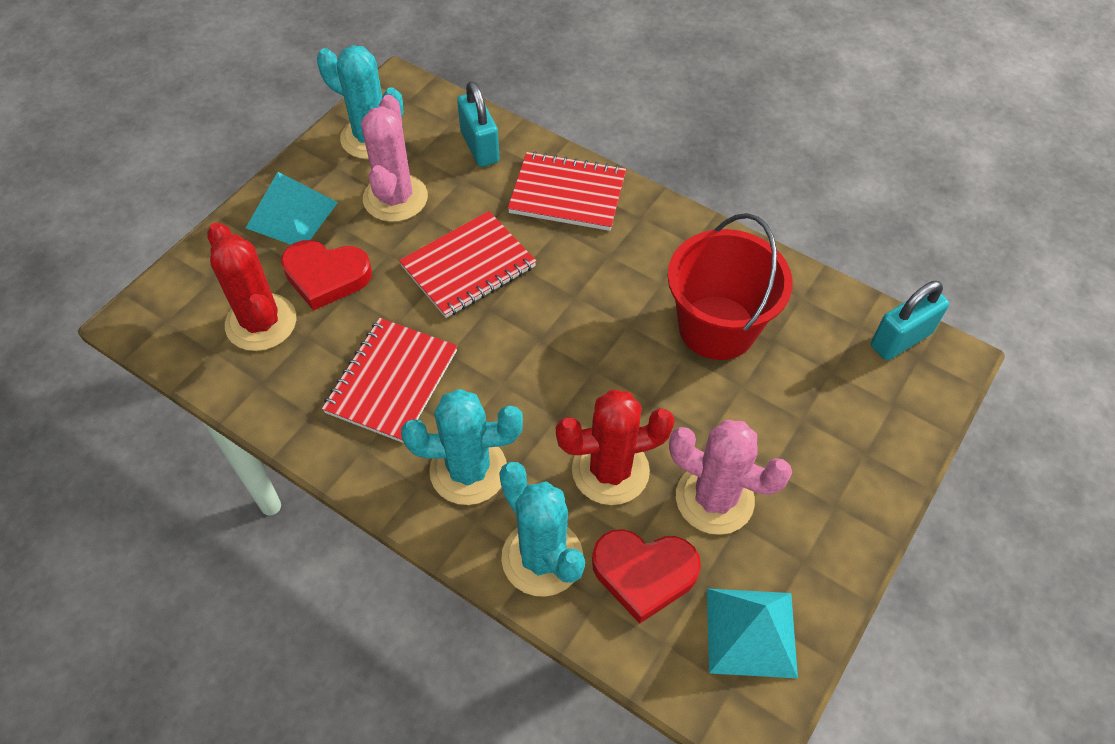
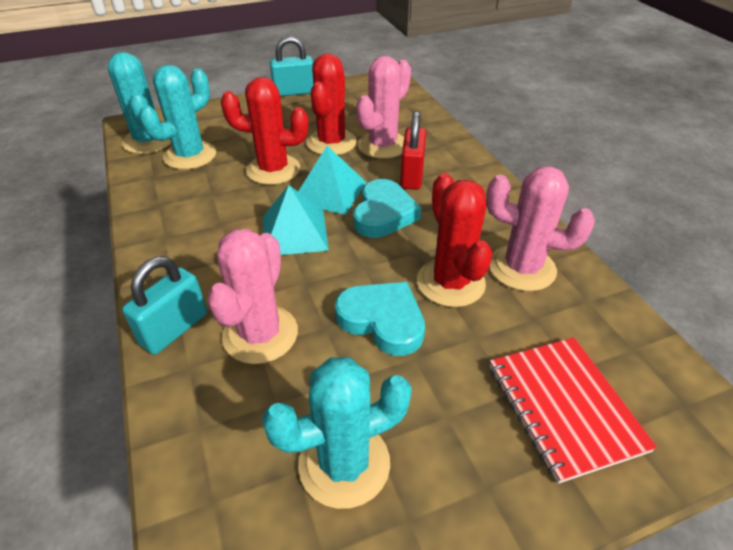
pink cactus: [361,95,428,222] [669,420,792,535] = 2 -> [207,228,298,364] [356,56,411,159] [486,166,595,291] = 3
red bucket: [667,213,793,360] = 1 -> none = 0
red cactus: [207,222,296,351] [556,390,675,505] = 2 -> [221,77,308,185] [306,54,357,155] [417,173,492,307] = 3
red heart: [281,240,372,311] [592,529,701,624] = 2 -> none = 0
red notebook: [322,318,457,443] [399,211,537,318] [508,151,626,231] = 3 -> [490,338,657,484] = 1
red padlock: none = 0 -> [400,111,426,190] = 1
turquoise heart: none = 0 -> [335,282,425,356] [353,179,421,238] = 2

